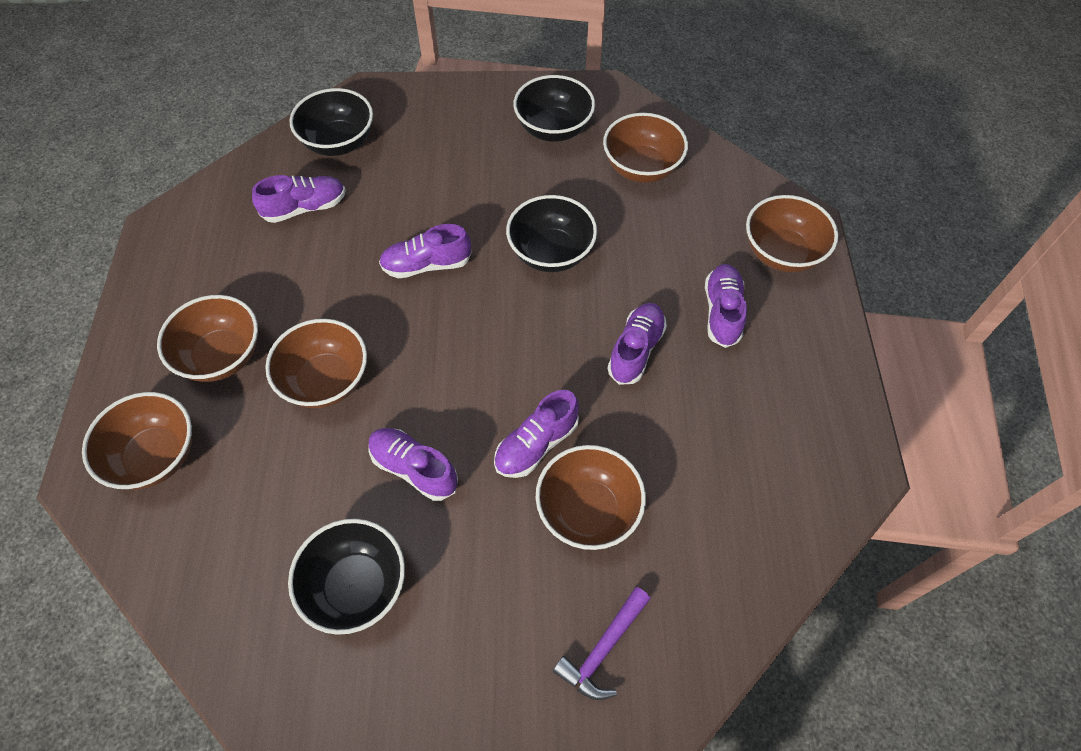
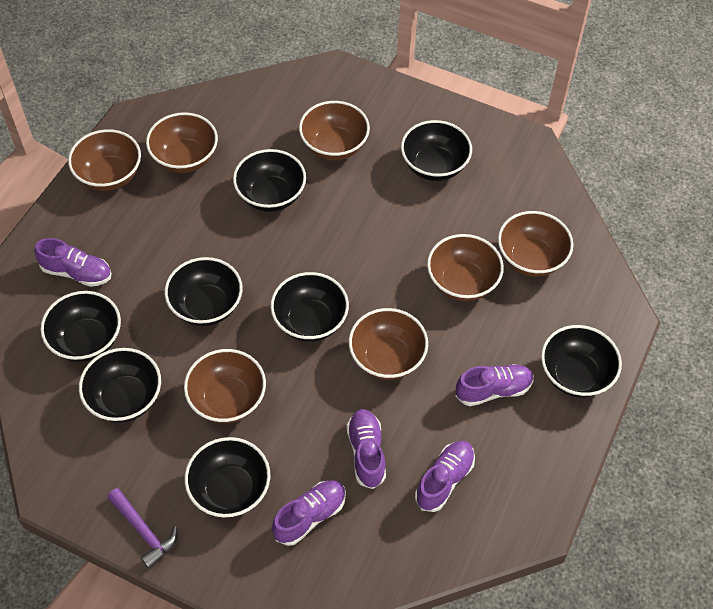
black bowl: [288,519,405,635] [289,88,373,156] [506,195,597,272] [513,75,595,142] = 4 -> [41,291,121,362] [79,348,161,422] [165,257,243,326] [185,437,270,518] [233,149,306,212] [271,272,349,342] [401,120,472,181] [541,325,622,398] = 8
brown bowl: [82,392,192,489] [157,295,258,382] [265,319,367,408] [536,445,646,550] [603,113,688,183] [746,195,838,272] = 6 -> [68,129,141,191] [146,112,218,173] [184,349,266,423] [299,101,370,160] [349,308,428,380] [427,234,504,301] [498,211,574,277] = 7
purple shoe: [252,175,346,223] [369,428,458,501] [379,224,472,278] [494,390,579,478] [607,303,667,385] [705,264,747,348] = 6 -> [34,238,112,287] [272,480,346,546] [347,409,386,489] [415,441,475,512] [456,364,534,406] = 5

